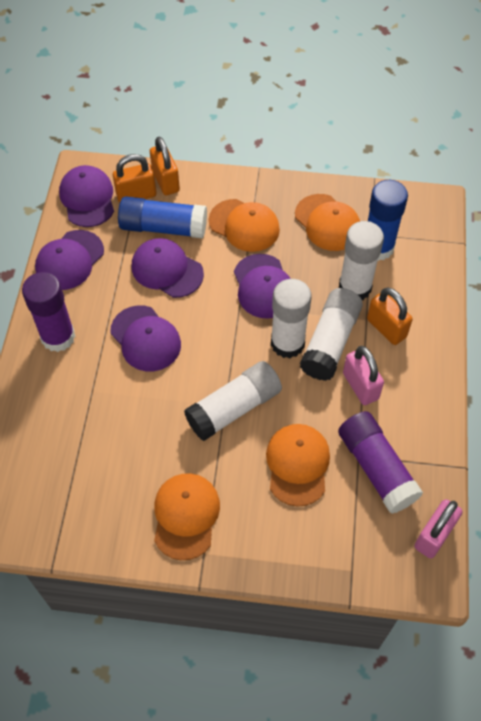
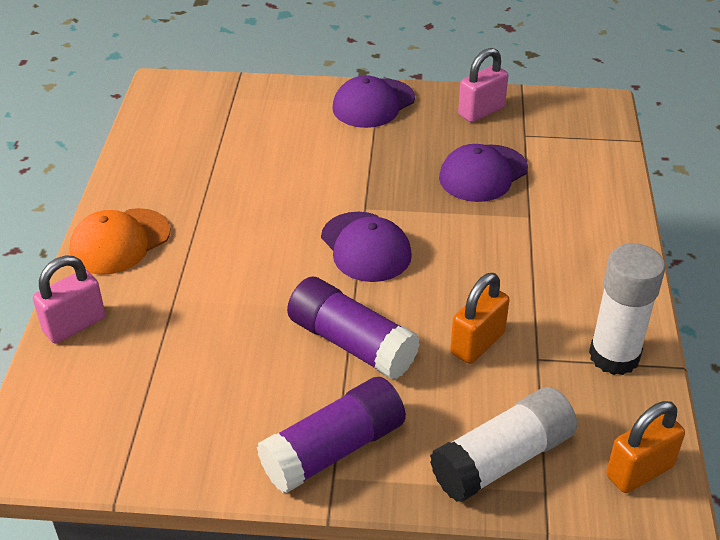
blue glue stick: [118,196,207,239] [368,180,408,261] = 2 -> none = 0
orange cap: [154,473,220,560] [209,199,280,252] [266,424,330,507] [295,194,360,251] = 4 -> [69,208,170,275] = 1
orange padlock: [113,154,156,203] [150,137,180,196] [367,288,413,345] = 3 -> [450,273,509,364] [606,401,685,493] = 2
purple cap: [35,230,104,290] [59,165,114,227] [110,305,181,371] [132,238,204,298] [234,254,291,319] = 5 -> [321,212,412,282] [332,75,415,128] [439,144,528,202] = 3
white glue stick: [184,361,282,441] [271,279,312,358] [300,288,363,381] [339,221,384,300] = 4 -> [430,387,577,502] [589,243,665,375] = 2

